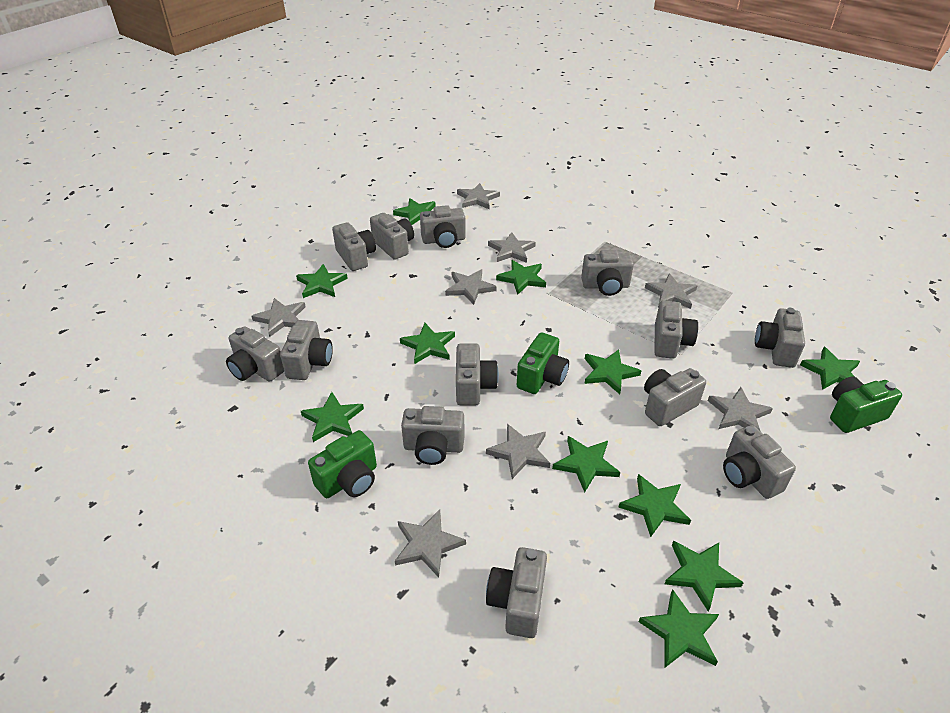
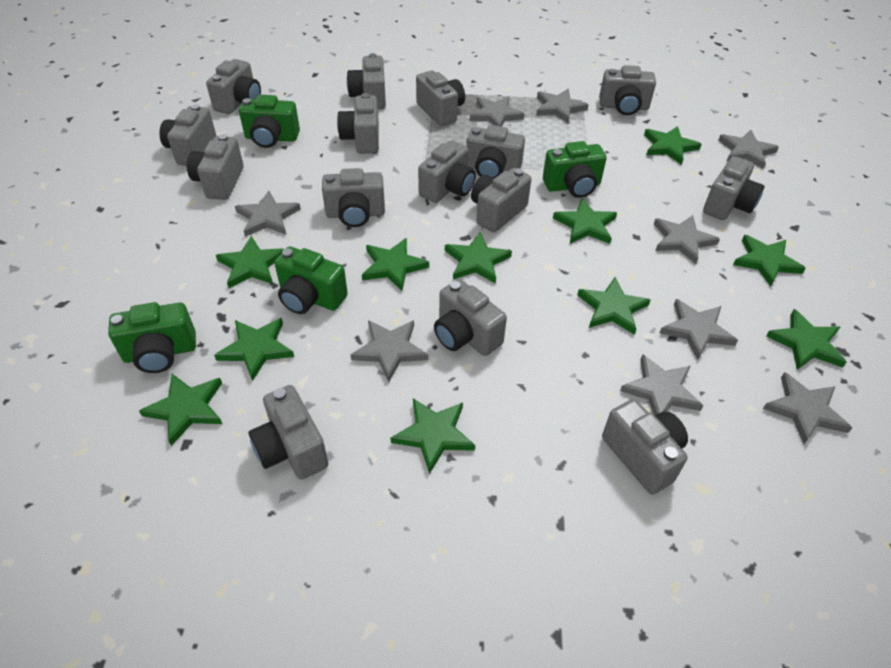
green camera: [308,430,377,498] [517,332,569,394] [830,376,902,433] = 3 -> [108,302,196,373] [239,94,300,148] [274,246,348,314] [543,141,607,198] = 4
grey camera: [226,326,284,382] [280,320,333,380] [332,222,376,271] [370,213,414,260] [401,406,465,465] [420,205,466,248] [456,343,499,406] [486,547,547,638] [581,250,634,296] [644,368,706,426] [654,300,698,359] [723,425,796,499] [755,308,805,368] = 13 -> [159,104,216,166] [187,134,244,200] [206,59,261,114] [249,385,328,480] [322,168,385,227] [337,93,379,154] [347,53,386,109] [416,70,465,126] [418,140,476,203] [434,279,507,356] [466,125,525,178] [471,168,531,232] [599,65,656,115] [602,399,688,495] [703,156,764,220] = 15
grey star: [251,298,306,337] [395,510,466,578] [445,269,497,305] [457,183,500,209] [486,424,550,479] [488,232,536,263] [645,273,698,309] [708,387,773,430] = 8 -> [235,191,301,237] [351,320,428,382] [470,96,524,127] [536,89,589,123] [620,354,704,415] [654,215,720,264] [660,299,738,360] [718,130,779,169] [763,372,852,444] = 9

